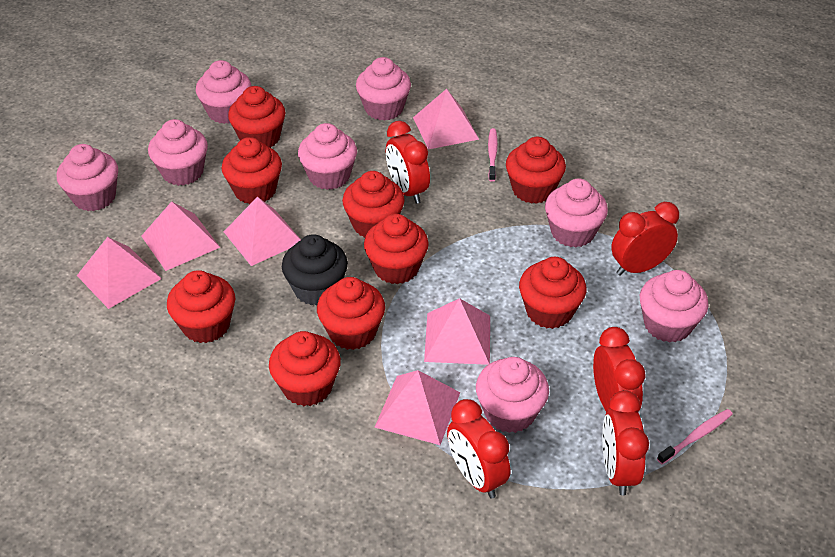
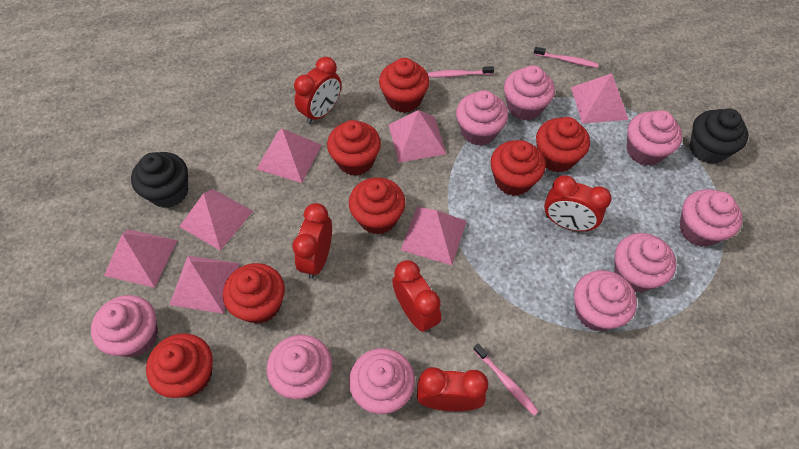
black cupcake: [282,234,348,306] = 1 -> [131,152,188,208] [690,108,748,164] = 2
pink cupcake: [57,144,118,211] [148,119,208,186] [196,60,251,124] [298,123,357,190] [356,57,411,121] [476,357,549,433] [545,179,608,247] [640,270,709,343] = 8 -> [91,295,158,357] [266,335,332,399] [349,348,415,414] [456,90,508,146] [504,65,555,120] [574,270,637,331] [614,233,676,292] [627,110,682,166] [679,189,743,247] = 9
pink pyramid: [77,237,162,309] [141,201,220,271] [224,197,301,266] [375,370,460,445] [413,89,479,149] [424,298,490,365] = 6 -> [104,229,177,288] [169,256,240,314] [179,189,253,251] [257,129,322,183] [389,110,446,163] [401,207,467,265] [571,73,629,123] = 7
pink toothbrush: [488,128,498,182] [657,409,733,464] = 2 -> [428,66,494,77] [473,344,539,415] [533,47,599,68] = 3
red cupcake: [167,270,235,343] [222,137,282,204] [228,86,286,148] [269,331,341,406] [317,277,385,350] [342,171,405,238] [364,214,429,284] [506,137,566,204] [519,257,586,329] = 9 -> [146,333,213,398] [223,263,285,324] [327,120,381,176] [349,177,405,234] [379,58,430,113] [491,140,546,196] [536,117,590,172] = 7

